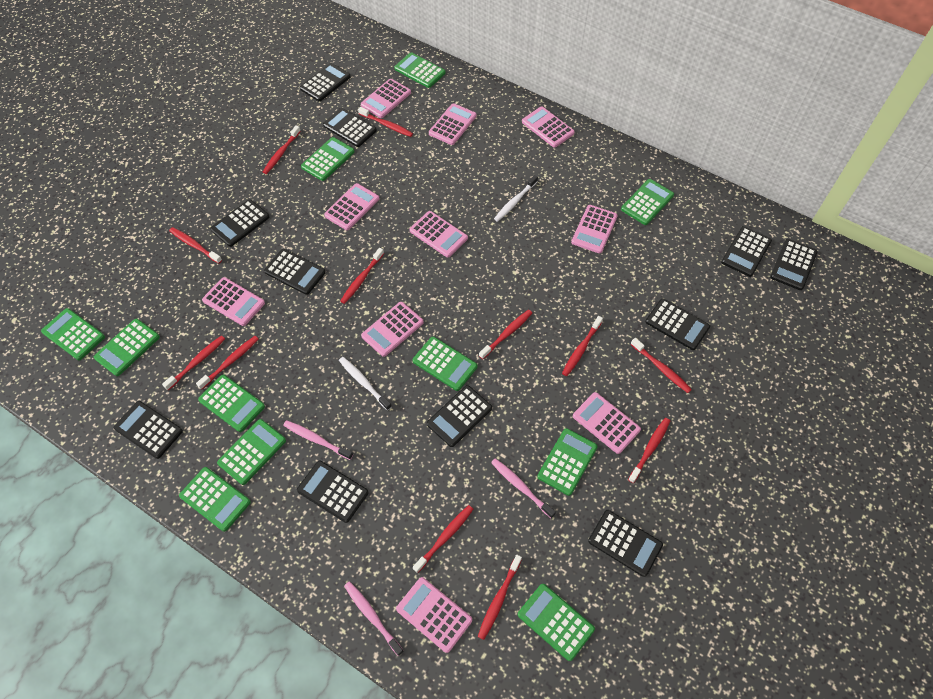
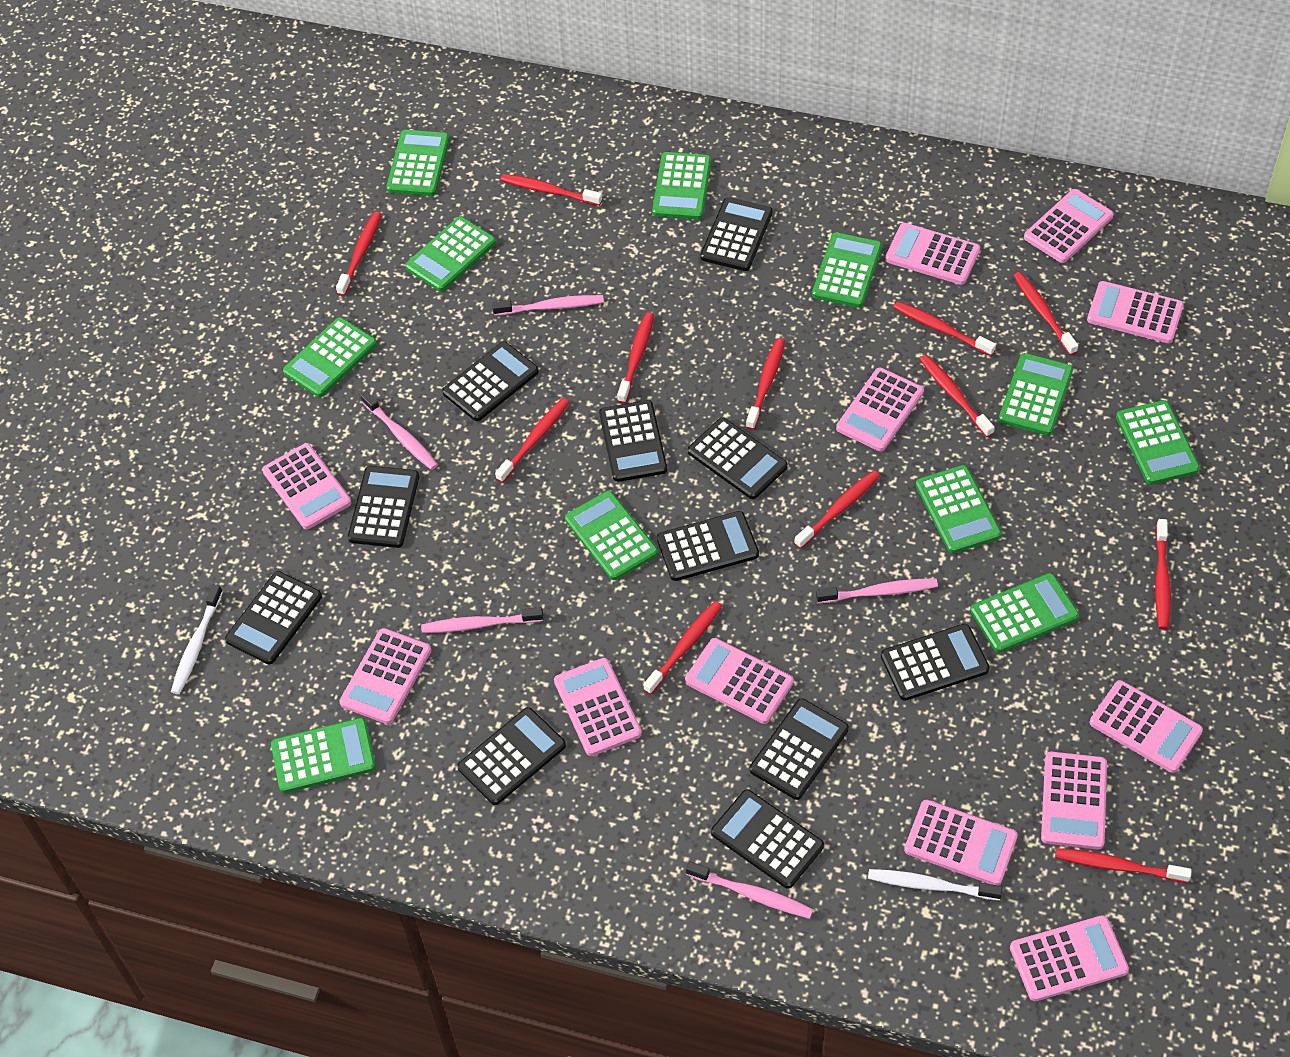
pink calculator: [202,277,265,326] [324,183,379,230] [361,79,411,118] [361,302,424,357] [396,577,472,653] [410,211,468,257] [429,103,477,145] [522,107,575,148] [571,205,618,253] [573,392,641,454] = 10 -> [262,443,352,530] [339,628,431,724] [554,658,642,756] [685,638,794,724] [836,367,924,452] [885,223,980,285] [904,800,1018,886] [1010,915,1129,1001] [1024,189,1114,263] [1041,752,1107,850] [1087,281,1184,343] [1090,680,1203,773] = 12
pink toothbrush: [283,420,353,460] [344,581,404,656] [491,458,556,518] = 3 -> [360,391,438,470] [421,607,543,633] [492,295,604,316] [686,861,813,919] [816,579,938,603] = 5

